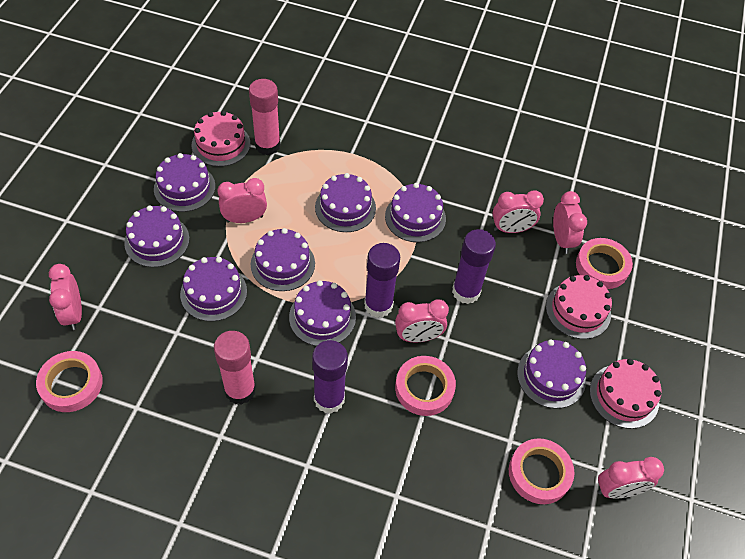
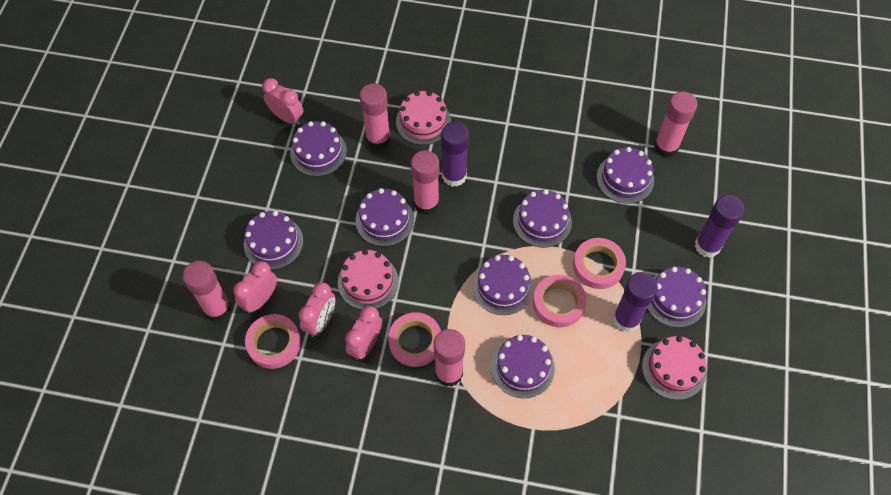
pink clock: [49,264,82,330] [218,178,267,223] [395,299,449,342] [493,190,544,233] [553,191,587,254] [598,457,664,498] = 6 -> [233,261,277,313] [262,78,303,125] [299,282,336,337] [345,306,382,360] = 4
pink glue stick: [214,331,256,405] [249,79,281,155] = 2 -> [183,261,231,321] [360,83,391,149] [411,150,439,214] [434,329,465,387] [654,91,697,157] = 5

